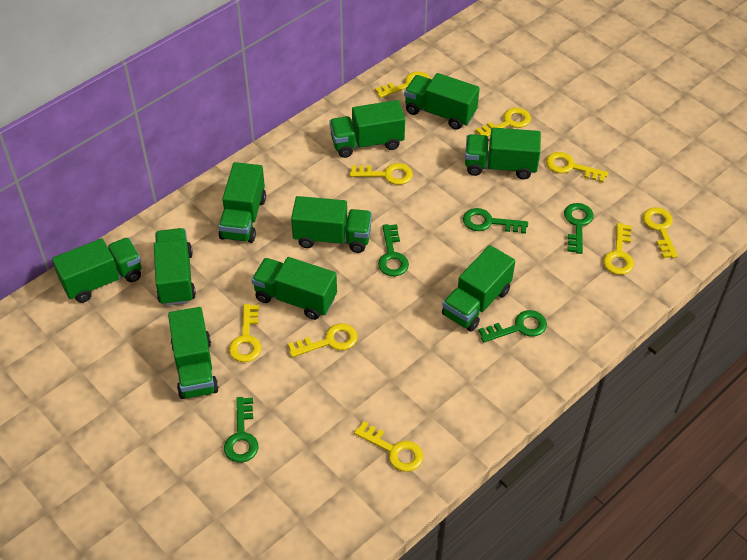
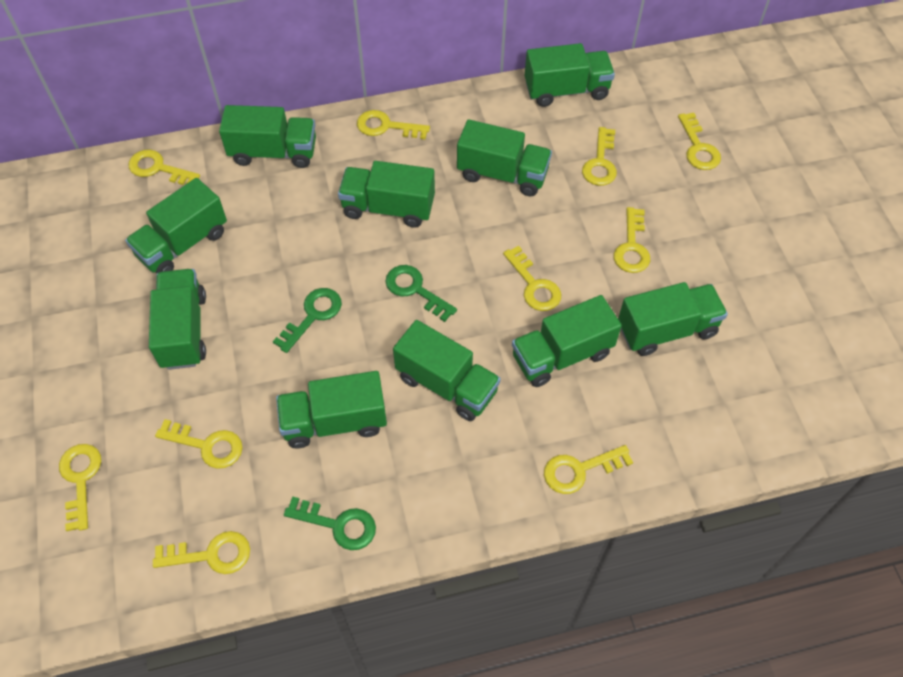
green key: [224,397,258,463] [378,224,409,276] [463,208,528,234] [478,310,547,342] [564,203,594,254] = 5 -> [273,288,342,353] [284,497,376,550] [385,265,457,322] = 3
yellow key: [229,304,261,362] [288,323,358,357] [350,163,413,185] [354,421,423,472] [375,71,431,98] [476,108,531,137] [546,152,608,183] [603,223,634,275] [643,207,678,258] = 9 -> [59,444,101,531] [129,150,200,185] [153,531,250,574] [155,419,243,469] [357,110,430,140] [503,246,561,311] [544,445,633,494] [582,127,617,186] [614,207,650,273] [678,113,721,170] = 10

